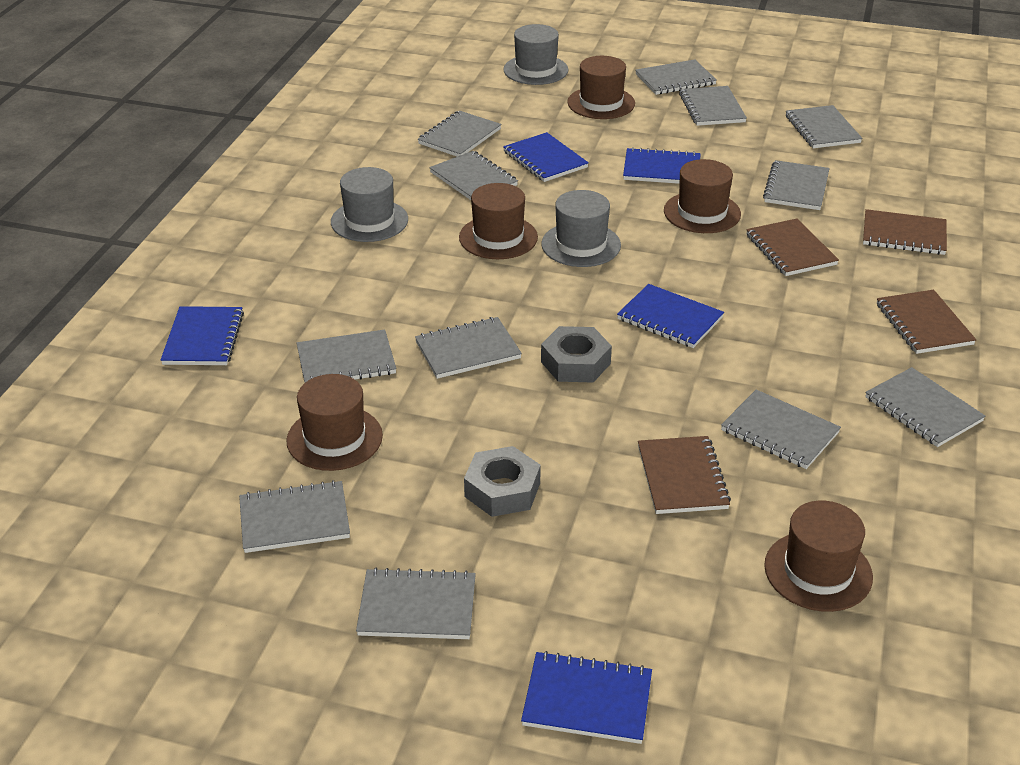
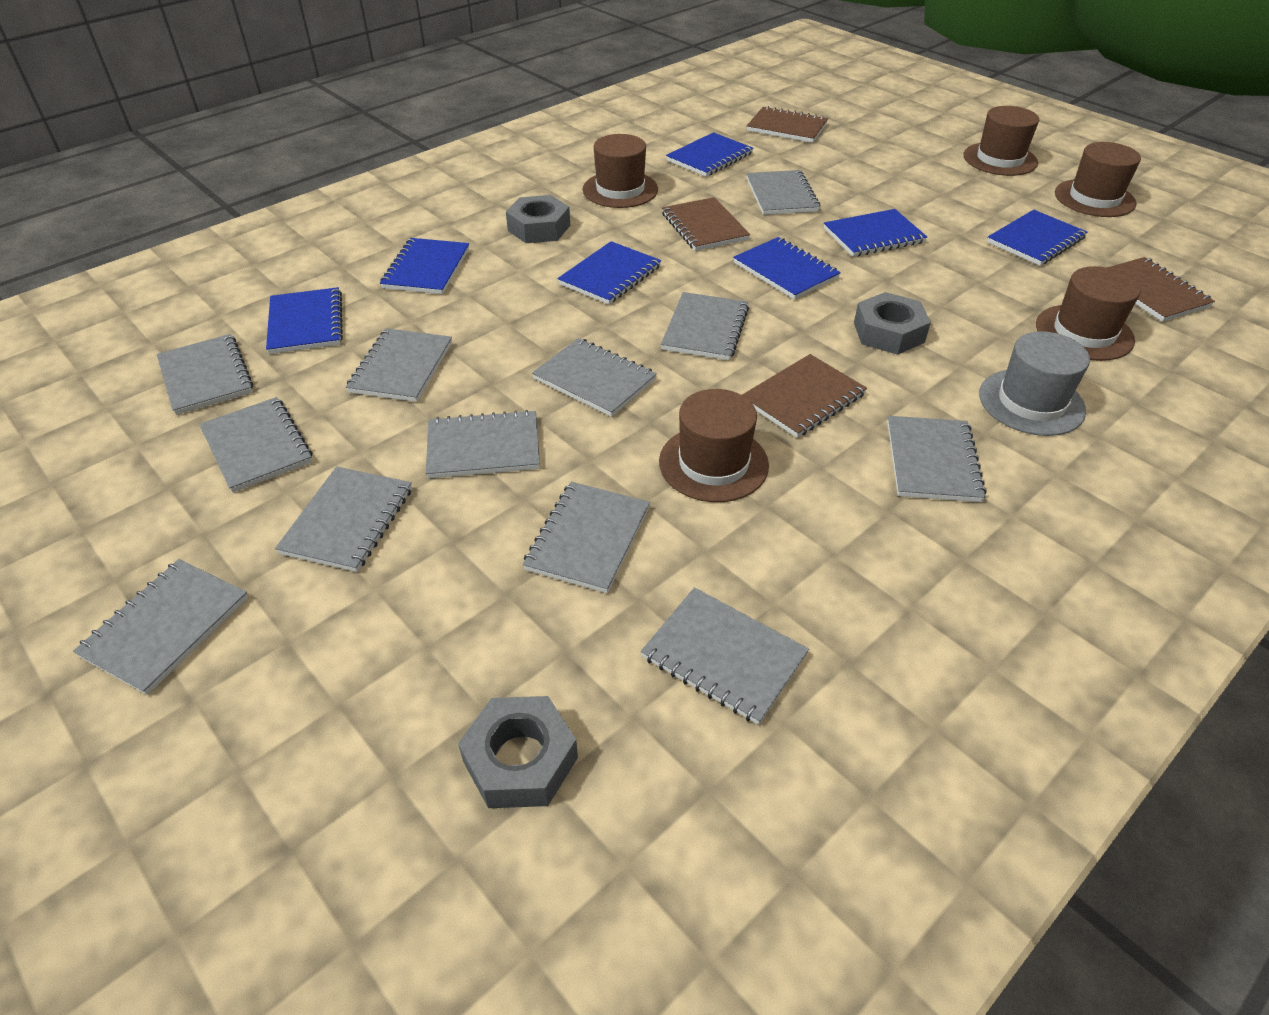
blue notebook: [161,306,244,365] [503,132,589,182] [521,651,652,744] [617,284,724,348] [623,147,700,184] = 5 -> [266,287,343,354] [380,238,469,294] [557,241,661,304] [666,132,754,177] [733,237,841,299] [824,209,927,257] [987,210,1087,266] = 7
grey hat: [331,167,408,242] [503,24,568,85] [541,190,621,267] = 3 -> [979,331,1090,436] = 1
grey nut: [464,446,541,517] [541,326,612,383] = 2 -> [458,696,578,808] [506,195,570,243] [854,292,931,355] = 3

